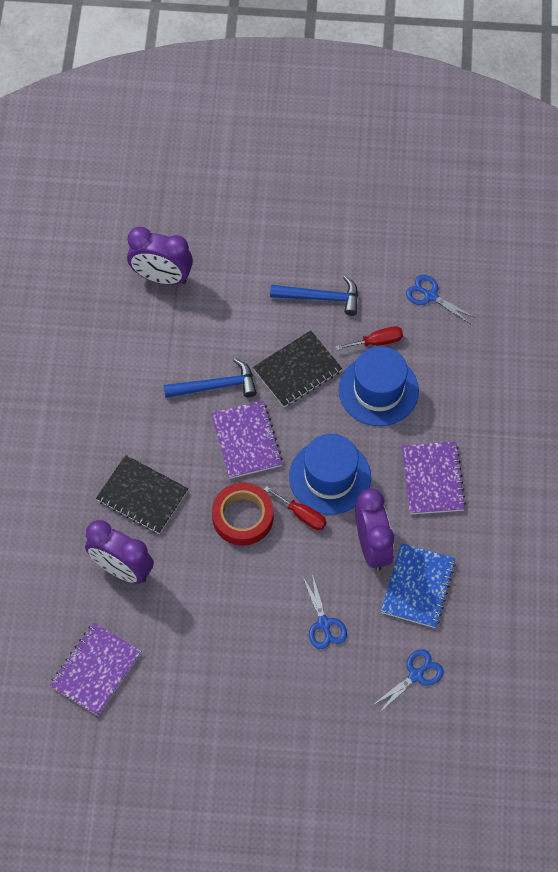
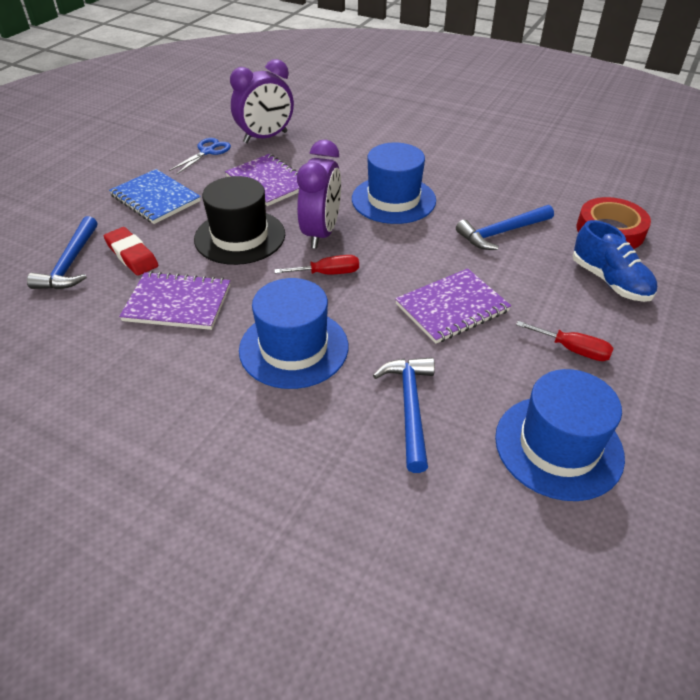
black hat: none = 0 -> [194,176,285,265] = 1
black notebook: [96,455,188,534] [253,330,342,407] = 2 -> none = 0
blue hammer: [164,358,257,398] [270,276,358,316] = 2 -> [27,216,97,290] [373,357,435,473] [456,205,554,250] = 3
blue hat: [289,434,371,515] [339,346,419,426] = 2 -> [239,278,348,389] [352,143,436,224] [495,369,625,501] = 3
blue scissors: [303,574,347,649] [372,649,444,714] [406,275,476,324] = 3 -> [169,138,231,174] = 1
blue shoe: none = 0 -> [573,220,657,302] = 1
purple clock: [85,520,154,584] [127,227,193,285] [355,488,394,571] = 3 -> [230,59,294,143] [297,140,341,249] = 2
red eraser: none = 0 -> [104,227,158,276] = 1

